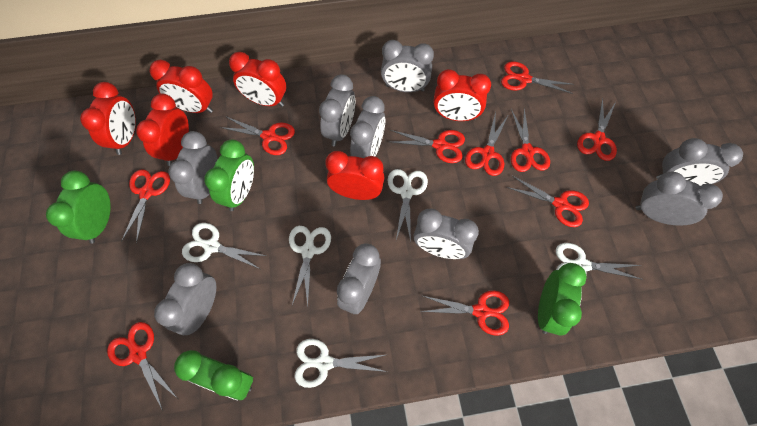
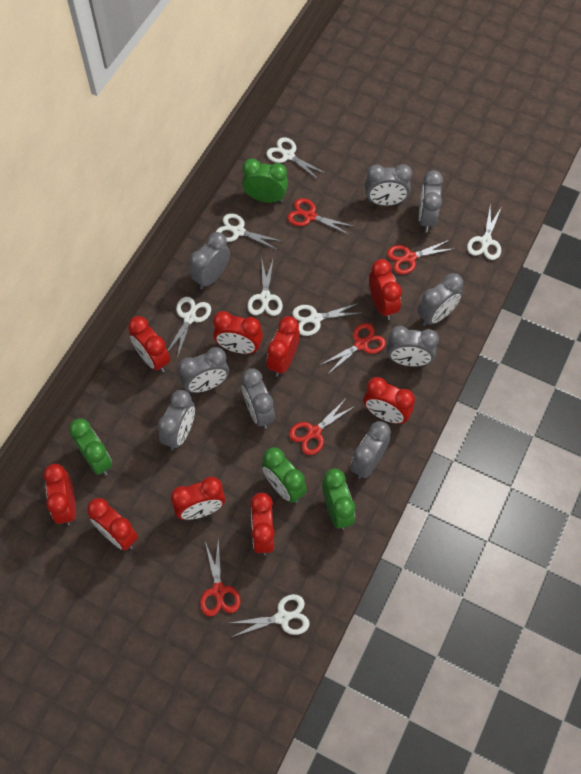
red clock: [80,82,136,155] [136,94,189,166] [149,60,213,113] [229,52,286,107] [325,151,385,200] [434,69,491,121] = 6 -> [43,464,76,526] [87,498,138,551] [128,316,170,373] [171,476,225,520] [213,311,263,354] [250,493,275,555] [267,316,300,377] [363,377,415,424] [369,259,402,320] = 9
red scissors: [107,322,178,411] [121,169,170,244] [219,116,295,155] [390,130,465,163] [420,291,509,336] [465,112,508,176] [501,61,574,94] [506,176,589,227] [511,108,550,172] [577,98,617,161] = 10 -> [200,538,241,617] [287,198,353,235] [289,399,355,455] [320,323,386,375] [387,240,453,274] = 5
white scissors: [182,223,266,269] [289,226,331,307] [294,339,387,388] [387,169,428,242] [556,243,643,280] = 5 -> [168,297,211,358] [216,214,281,250] [230,594,310,637] [247,257,283,316] [266,137,327,181] [292,303,361,336] [467,207,501,260] = 7

